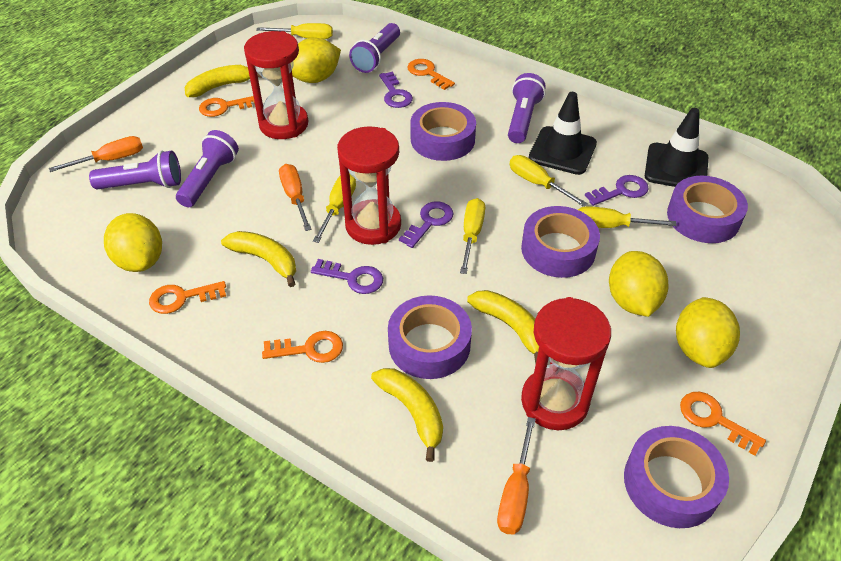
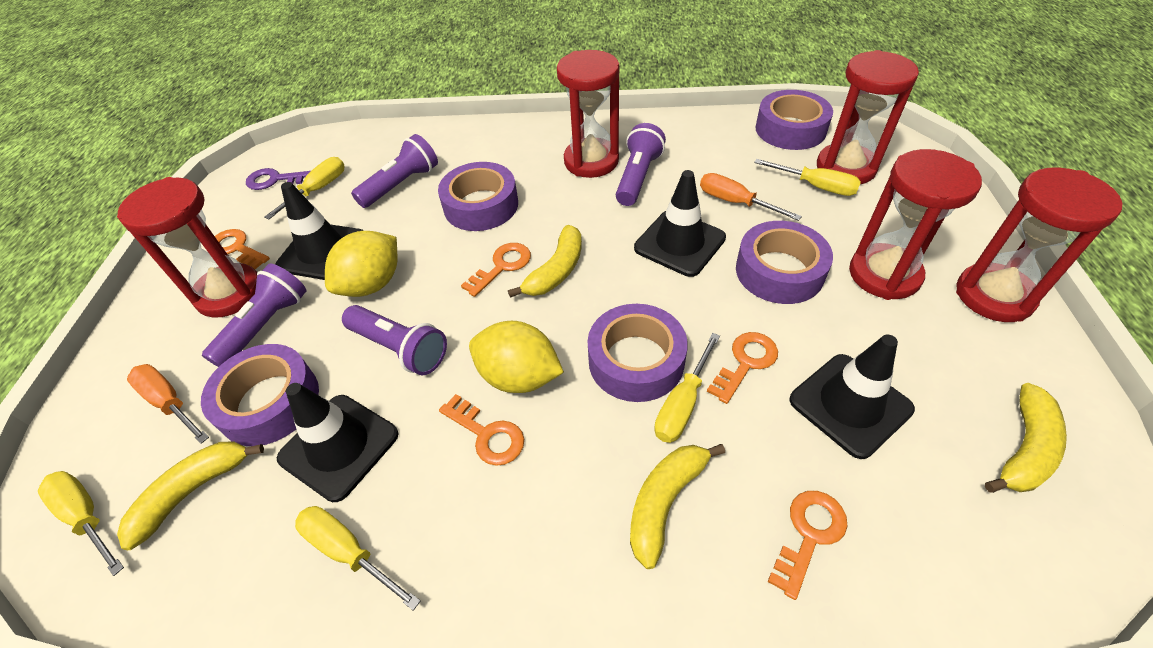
black traffic cone: [529,92,597,175] [645,108,708,187] = 2 -> [275,182,363,280] [277,383,398,502] [634,170,726,277] [789,335,915,459] = 4
orange screwdriver: [49,136,143,172] [279,164,312,231] [497,417,536,534] = 3 -> [127,364,209,444] [700,173,802,221] = 2
purple key: [311,259,383,294] [379,72,413,108] [399,201,454,248] [585,175,649,206] = 4 -> [246,168,311,190] = 1
red hourglass: [244,31,308,139] [337,126,401,245] [521,297,611,430] = 3 -> [117,177,257,318] [557,50,620,178] [817,50,919,184] [849,149,982,300] [956,167,1122,322] = 5
yellow lemon: [104,213,162,272] [292,38,341,83] [609,251,668,317] [676,297,740,368] = 4 -> [325,231,398,297] [469,321,564,393] = 2

